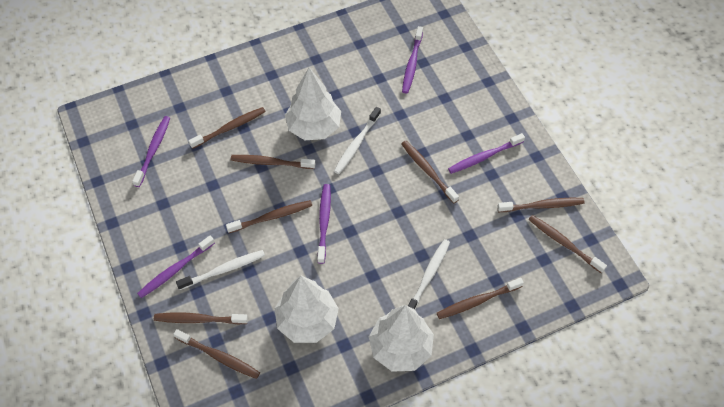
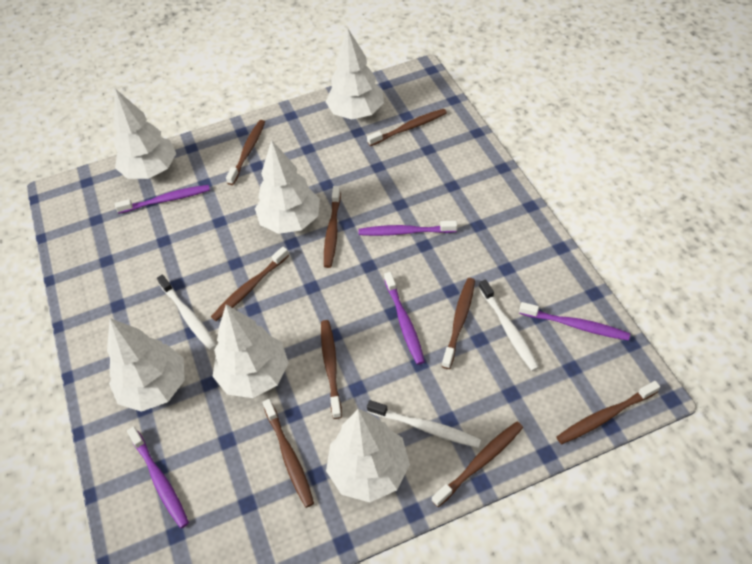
white tree: [275,276,339,343] [285,67,341,140] [369,305,434,372] = 3 -> [107,318,185,412] [113,89,176,179] [212,304,289,398] [255,140,320,234] [325,27,384,120] [326,409,410,502] = 6

